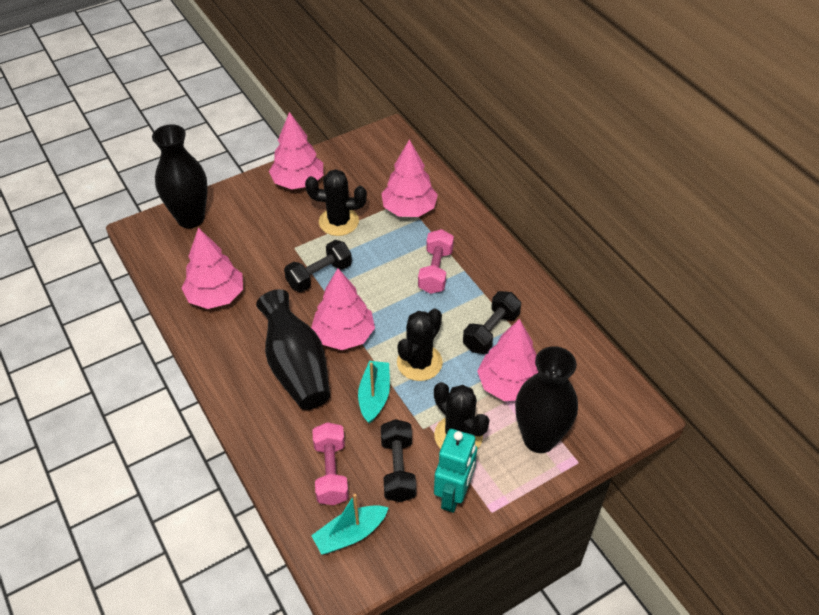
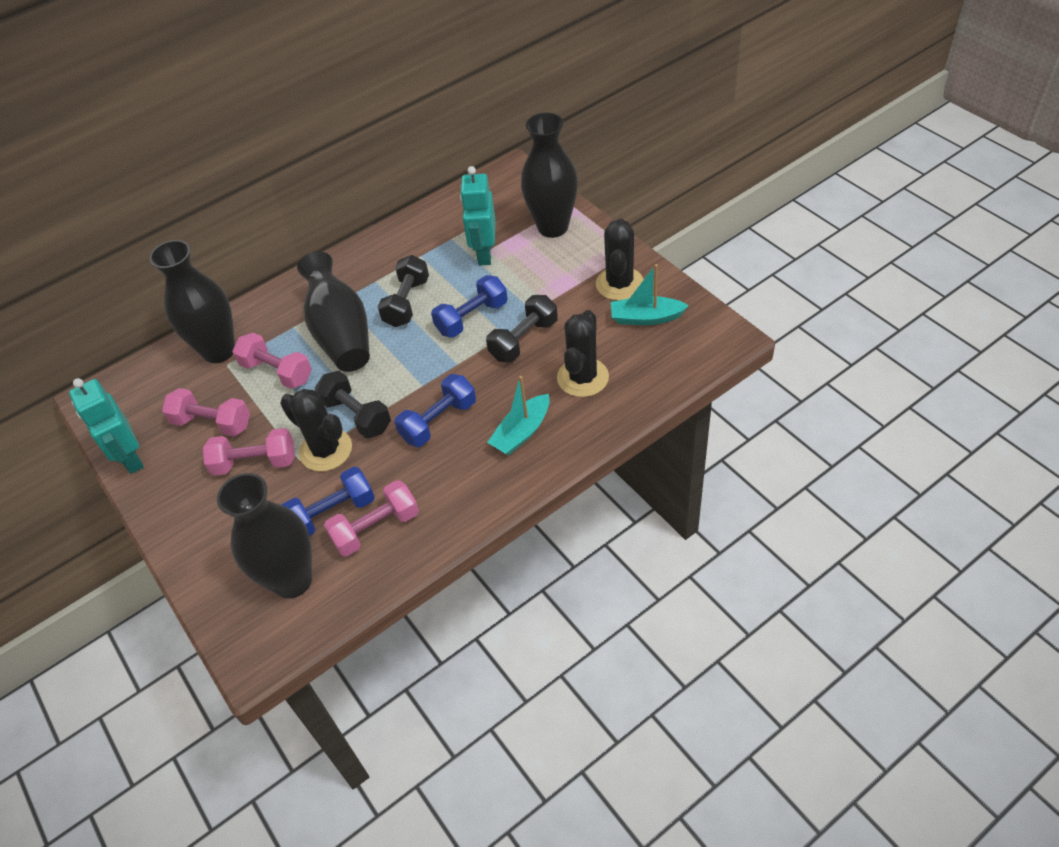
black vase: [152,124,208,228] [256,289,330,410] [515,346,578,453] = 3 -> [149,240,235,363] [217,473,312,599] [297,251,370,372] [521,113,578,238] = 4
blue dumbbell: none = 0 -> [282,467,375,536] [394,374,476,447] [431,275,508,338] = 3
pink dumbbell: [312,422,349,505] [418,229,454,294] = 2 -> [162,388,250,437] [203,428,295,476] [232,333,312,389] [324,480,419,557] = 4
pink tree: [181,228,243,309] [269,112,323,189] [311,268,375,350] [381,139,438,217] [477,319,538,401] = 5 -> none = 0
turquoise robot: [434,429,477,513] = 1 -> [69,378,144,474] [460,166,496,266] = 2

